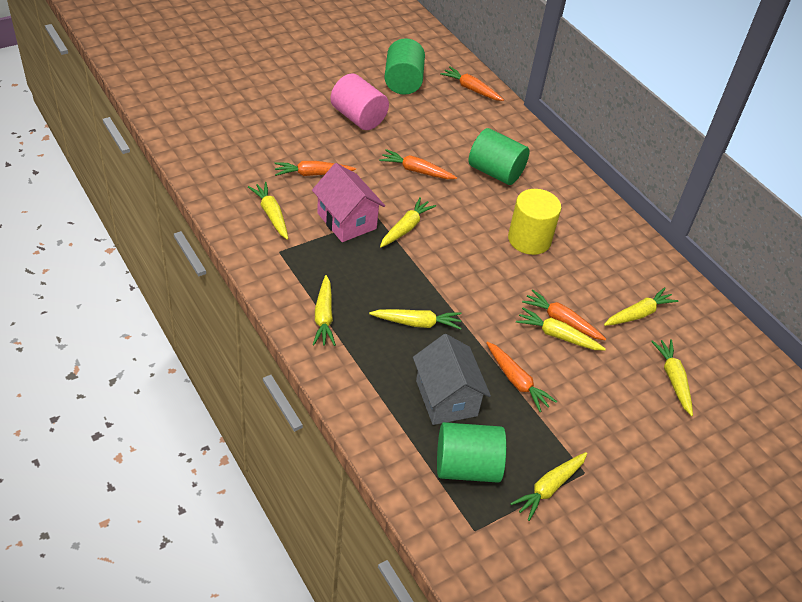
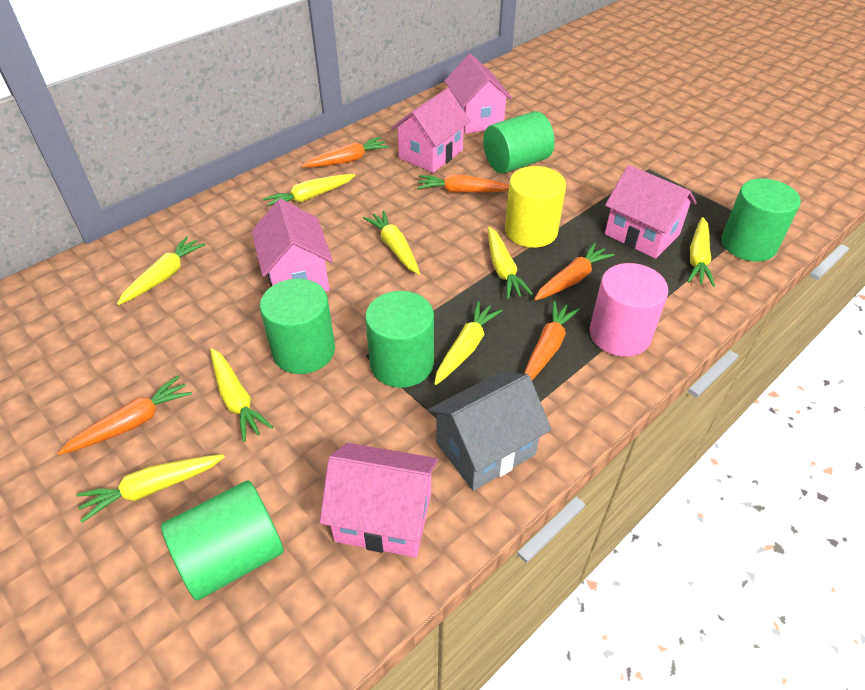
green cylinder: [384,38,425,95] [437,422,507,483] [469,128,530,185] = 3 -> [161,480,284,600] [260,279,335,374] [365,291,434,388] [483,111,555,174] [721,179,801,262] = 5
pink house: [312,163,385,242] = 1 -> [251,199,333,292] [320,443,438,557] [391,88,470,173] [444,54,512,134] [605,165,697,259] = 5

